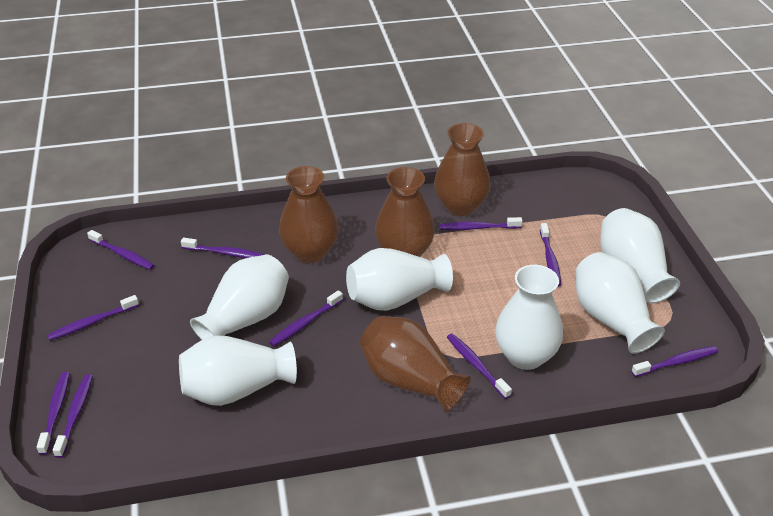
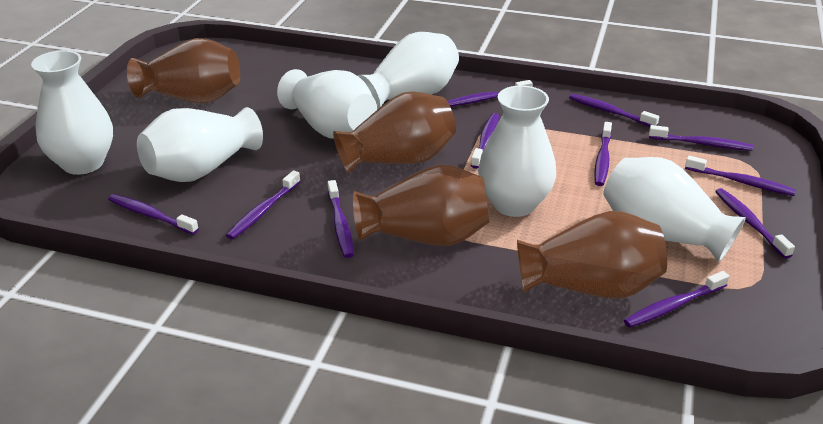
purple toothbrush: [37,372,70,455] [47,295,139,341] [53,374,93,458] [87,230,155,270] [181,238,264,258] [269,290,343,346] [439,217,522,230] [447,333,512,399] [540,223,561,287] [631,346,718,377] = 10 -> [108,194,199,235] [226,171,301,239] [328,180,354,258] [447,80,533,107] [471,113,499,169] [569,94,659,127] [594,122,612,186] [624,271,729,328] [649,125,753,151] [685,156,796,196] [715,188,795,259] = 11

